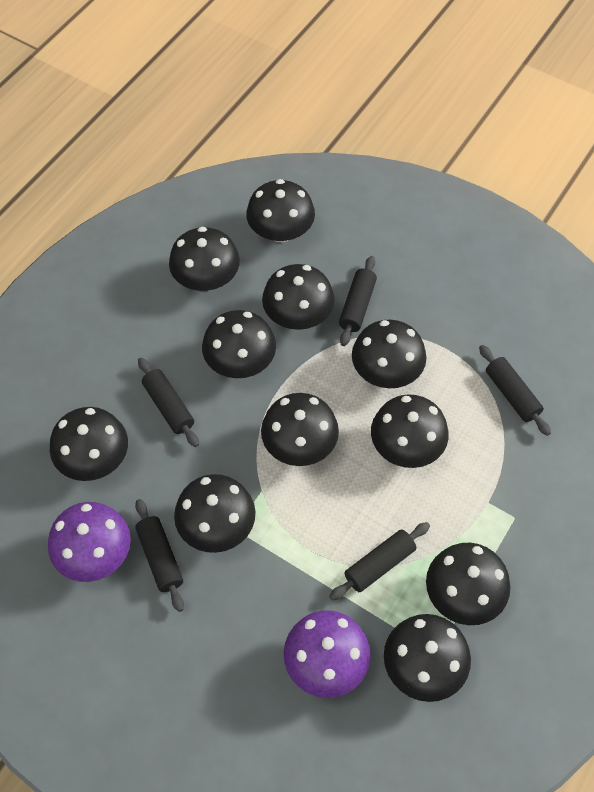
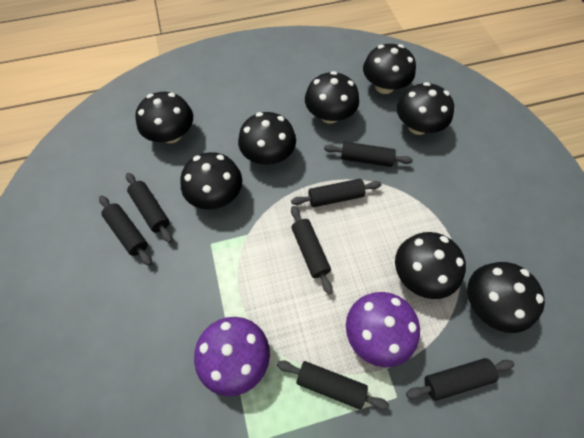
black mushroom: [50,407,128,481] [169,227,240,291] [174,474,255,553] [202,310,276,378] [246,179,315,242] [261,393,339,466] [262,264,335,330] [352,320,426,388] [371,394,449,468] [384,614,471,702] [426,543,510,625] = 11 -> [135,92,193,143] [180,152,242,210] [238,112,296,165] [305,71,359,123] [363,44,416,94] [395,232,466,299] [397,82,454,135] [467,262,545,333] = 8
black rolling pin: [135,499,184,612] [138,358,199,447] [329,522,430,600] [339,256,377,346] [479,345,551,436] = 5 -> [99,196,152,266] [126,173,172,243] [277,360,389,410] [291,179,382,207] [291,206,333,294] [324,142,413,167] [406,358,515,401] = 7

